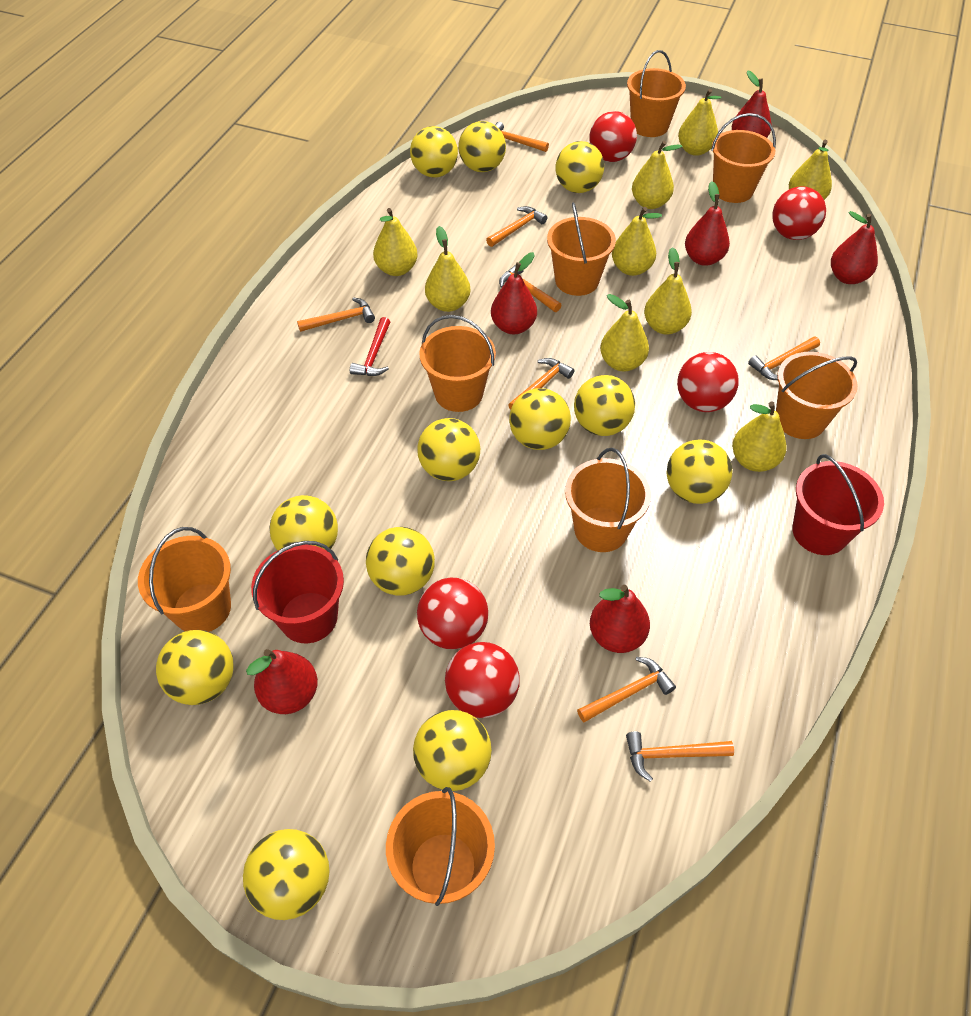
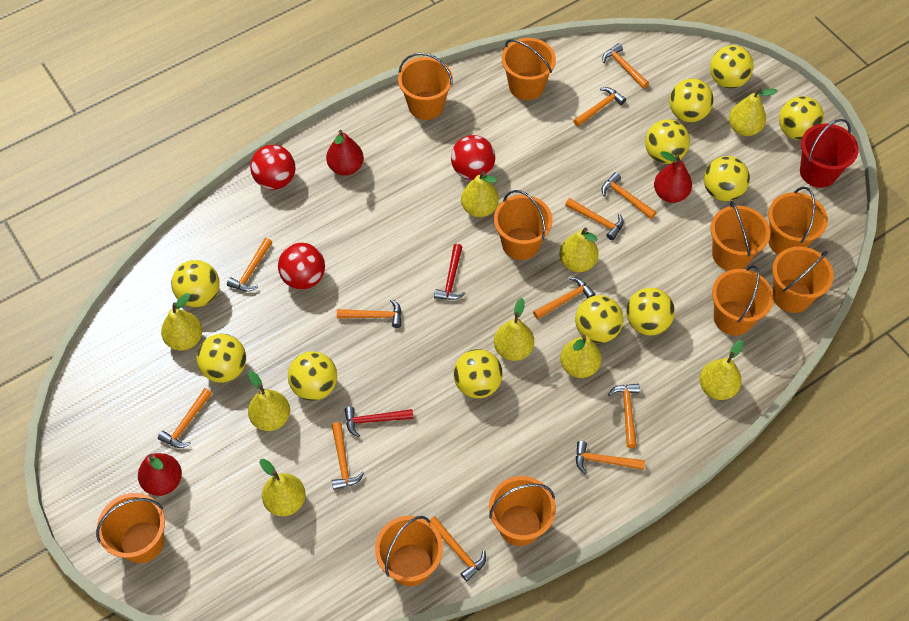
orange bucket: [138,527,231,632] [386,787,495,906] [419,315,496,412] [547,202,616,296] [565,448,651,552] [627,50,686,137] [711,113,776,203] [776,352,858,439] = 8 -> [96,493,165,563] [375,516,443,586] [398,53,453,120] [489,476,556,546] [494,190,553,260] [502,38,556,100] [711,201,770,271] [712,265,774,336] [768,187,828,255] [772,246,834,313] = 10
orange hammer: [297,298,375,332] [486,206,547,247] [495,122,549,152] [499,265,562,312] [508,358,574,410] [577,657,676,722] [626,732,734,782] [748,337,820,380] = 8 -> [158,388,212,448] [227,238,272,292] [332,422,364,490] [337,299,401,328] [430,516,486,581] [533,277,595,319] [565,198,624,240] [573,87,626,127] [576,441,645,474] [602,43,649,89] [602,172,656,219] [608,384,640,448] = 12
red ball: [417,578,488,649] [445,642,520,718] [589,111,637,162] [677,352,738,412] [772,186,826,240] = 5 -> [250,145,295,190] [278,243,325,290] [451,135,495,180] = 3
red bucket: [251,541,344,643] [792,454,884,555] = 2 -> [800,119,859,188] = 1
red hammer: [350,317,390,376] = 1 -> [345,407,414,437] [434,244,466,300] = 2
red pear: [246,649,318,714] [491,252,537,334] [590,585,650,653] [685,181,730,266] [732,70,771,138] [831,211,878,284] = 6 -> [138,453,182,496] [326,130,364,176] [654,151,692,203] = 3
yellow ball: [156,630,234,705] [243,829,330,920] [269,495,338,551] [366,527,435,595] [410,126,458,178] [413,710,492,791] [417,418,480,481] [458,121,506,172] [509,388,571,450] [556,141,604,193] [574,375,635,436] [667,440,733,504] = 12 -> [171,260,220,307] [197,334,246,383] [288,351,337,401] [453,349,503,398] [575,295,624,343] [626,288,675,336] [645,119,690,164] [670,78,713,122] [704,156,750,201] [710,45,754,88] [779,96,824,140] = 11

